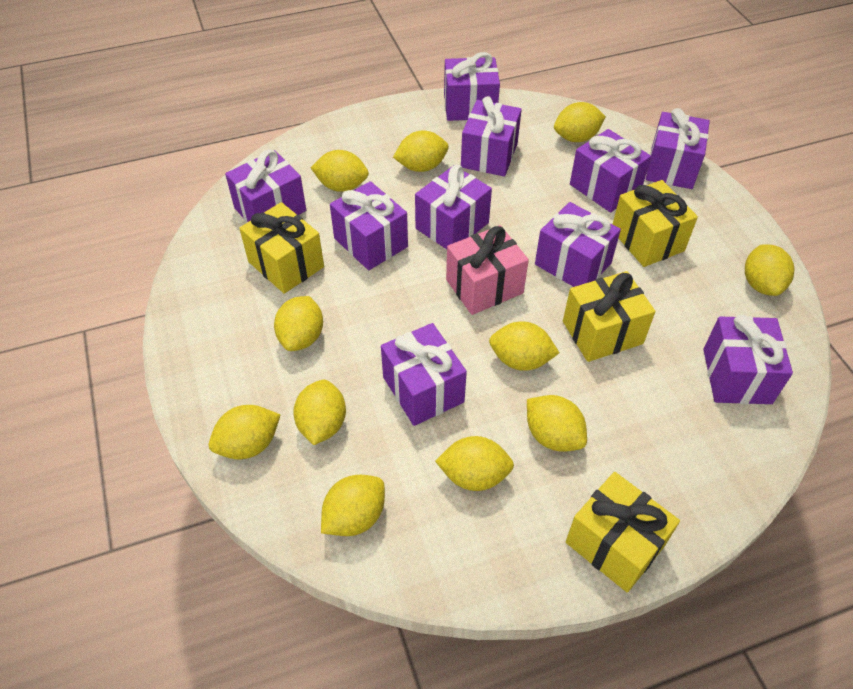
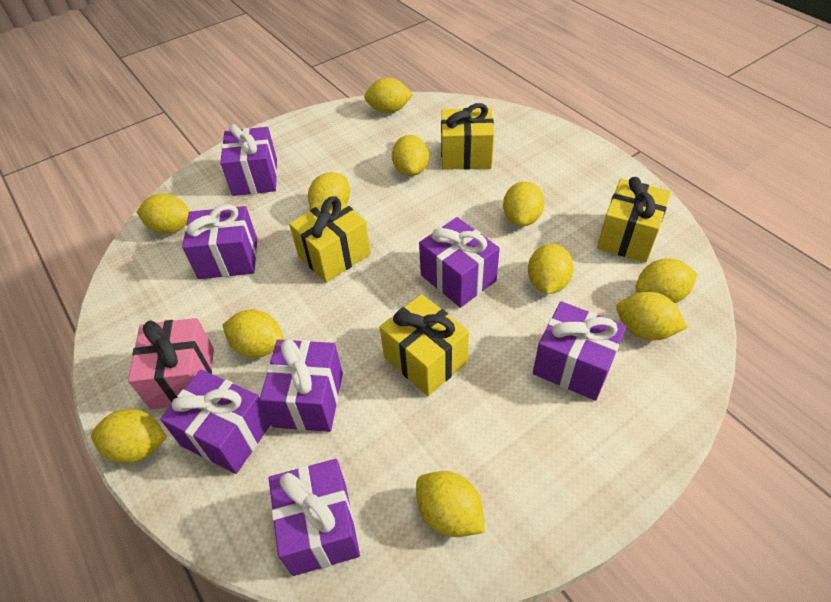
purple gift: [225,149,306,223] [330,181,408,270] [381,323,467,426] [415,165,492,249] [444,52,500,121] [461,96,522,177] [535,202,621,287] [570,129,651,212] [646,108,710,189] [703,314,793,404] = 10 -> [160,370,271,474] [182,204,257,279] [220,124,277,196] [260,339,343,432] [269,459,360,576] [419,217,500,308] [533,301,626,401] = 7

